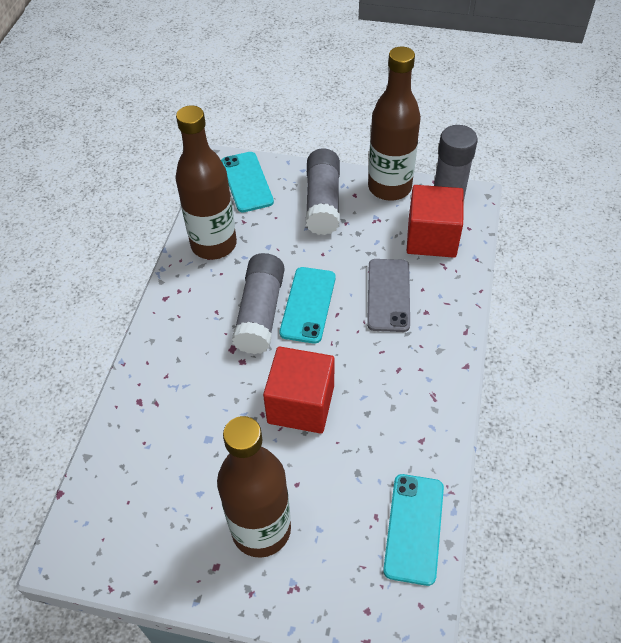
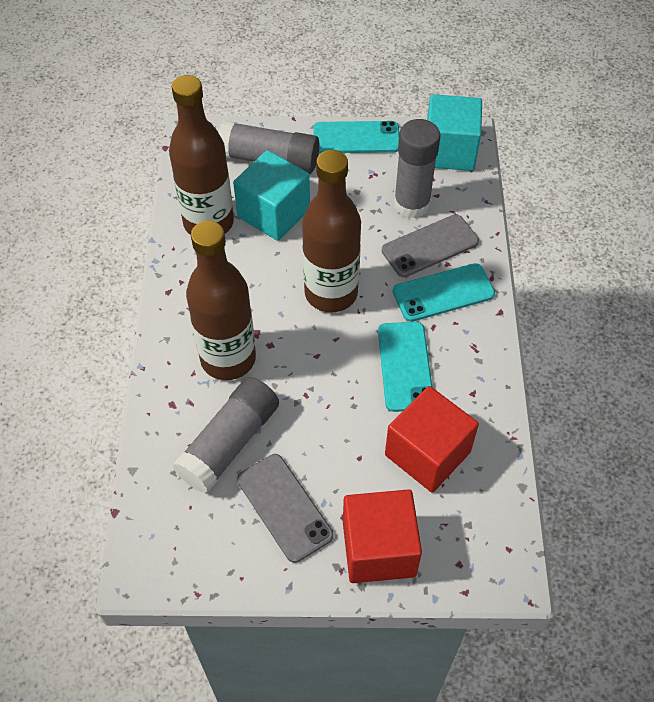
grey phone: [367,259,410,332] = 1 -> [237,454,333,563] [382,214,479,277] = 2
turquoise cube: none = 0 -> [233,150,310,241] [427,94,482,171] = 2

